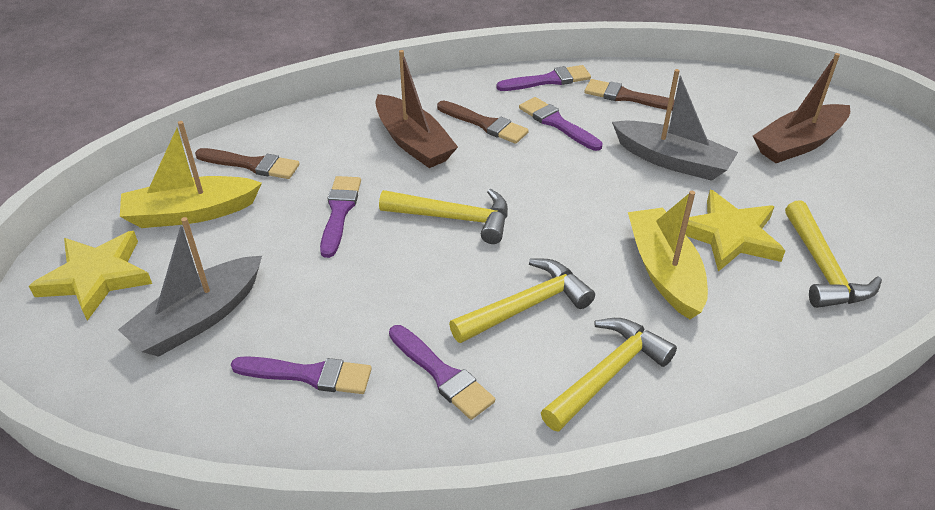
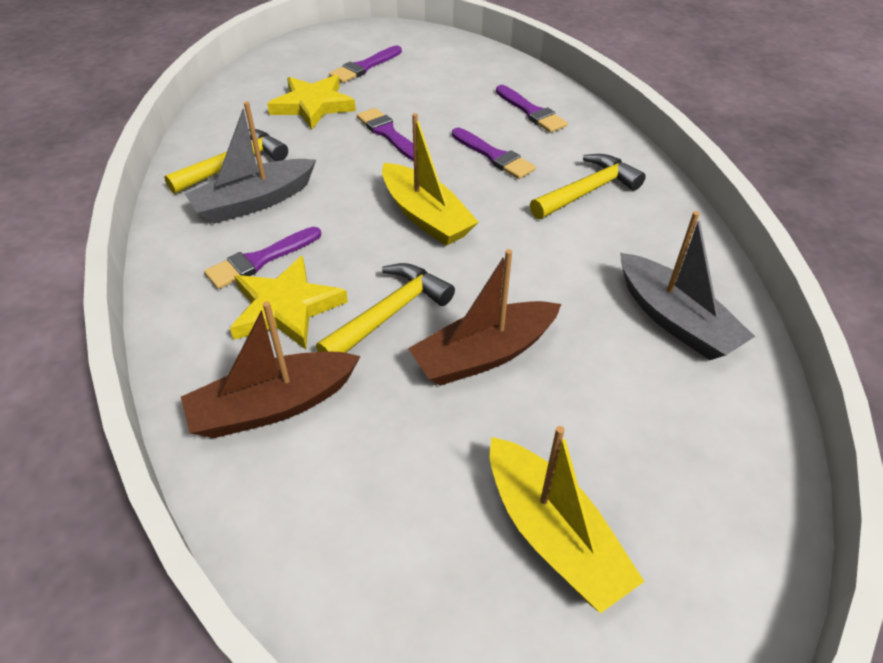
brown brush: [195,148,300,179] [437,100,529,144] [584,79,675,111] = 3 -> none = 0
yellow hammer: [379,189,508,244] [449,259,595,343] [541,318,677,432] [785,200,882,308] = 4 -> [164,129,288,194] [316,263,455,353] [530,154,646,219] = 3

